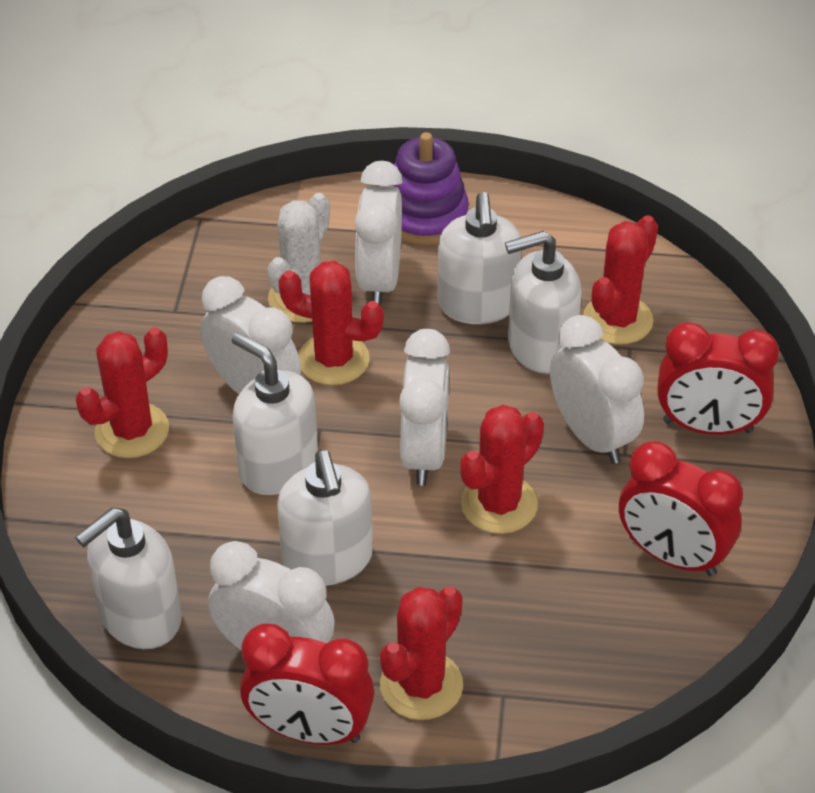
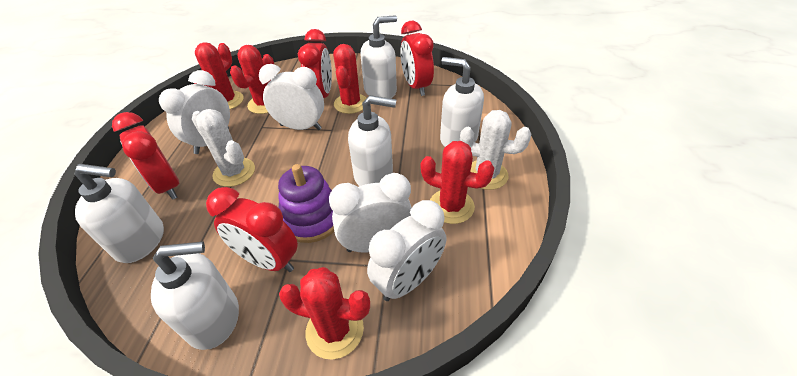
red clock: [240,624,374,745] [619,441,743,576] [657,322,779,435] = 3 -> [112,112,179,200] [206,187,298,272] [298,29,332,98] [400,21,434,96] = 4
white cactus: [268,193,330,323] = 1 -> [192,109,255,187] [460,110,531,190] = 2
white clock: [200,276,301,394] [208,541,335,650] [355,161,403,306] [399,329,450,486] [550,315,644,464] = 5 -> [159,70,230,154] [259,64,324,130] [329,173,412,253] [367,200,446,301] = 4

